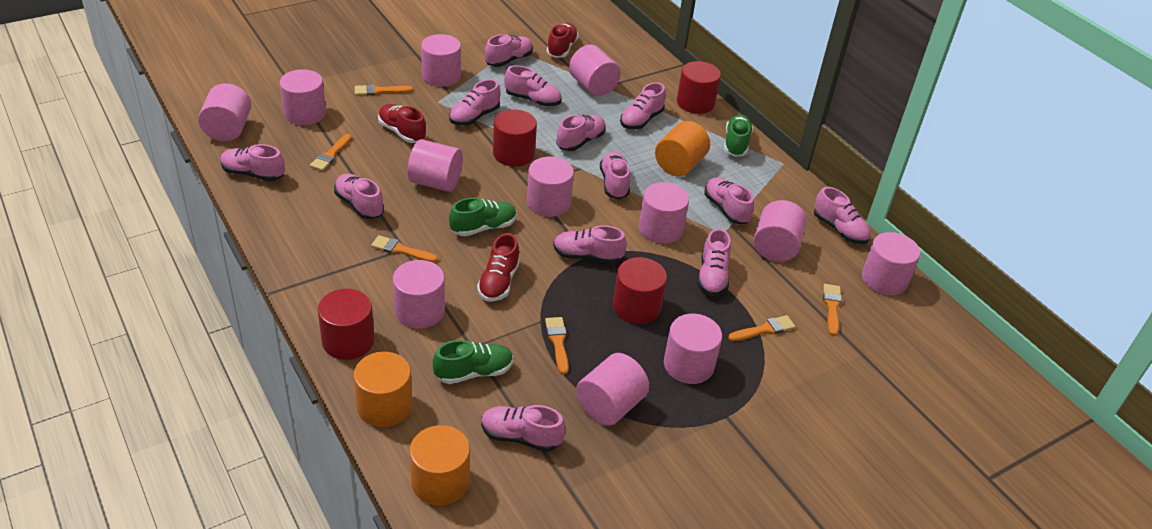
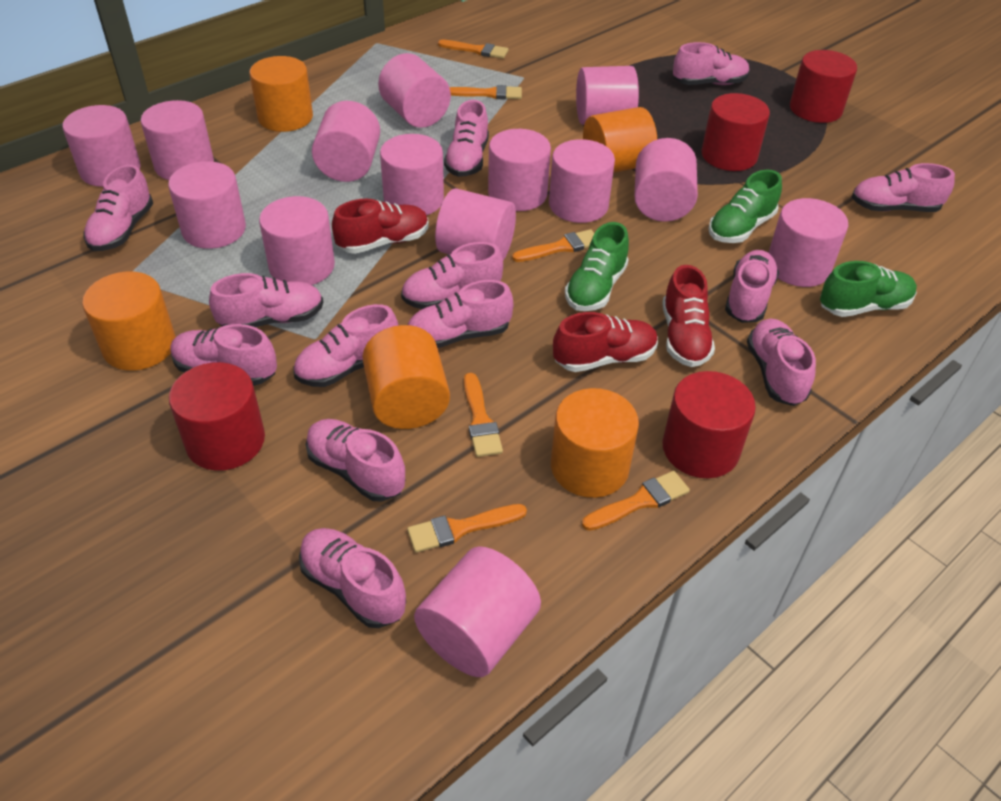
orange cylinder: [354,352,412,427] [410,425,470,506] [655,121,710,176] = 3 -> [82,271,176,371] [249,56,313,132] [362,325,450,429] [551,388,639,498] [583,107,657,173] = 5
pink cylinder: [198,83,251,141] [280,69,326,125] [393,260,445,329] [408,139,463,192] [421,34,461,87] [527,157,574,217] [569,45,621,96] [576,353,649,426] [639,182,689,244] [664,314,722,384] [754,200,807,262] [862,232,920,295] = 12 -> [62,105,141,187] [141,100,214,180] [168,161,246,249] [259,196,335,285] [312,101,380,182] [378,53,451,128] [380,134,444,215] [414,546,541,677] [435,188,516,260] [488,129,551,211] [549,139,615,223] [576,66,639,125] [634,138,698,222] [768,198,848,287] = 14

